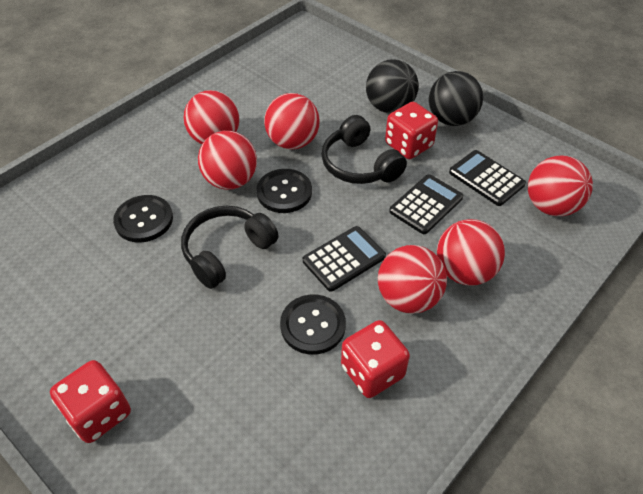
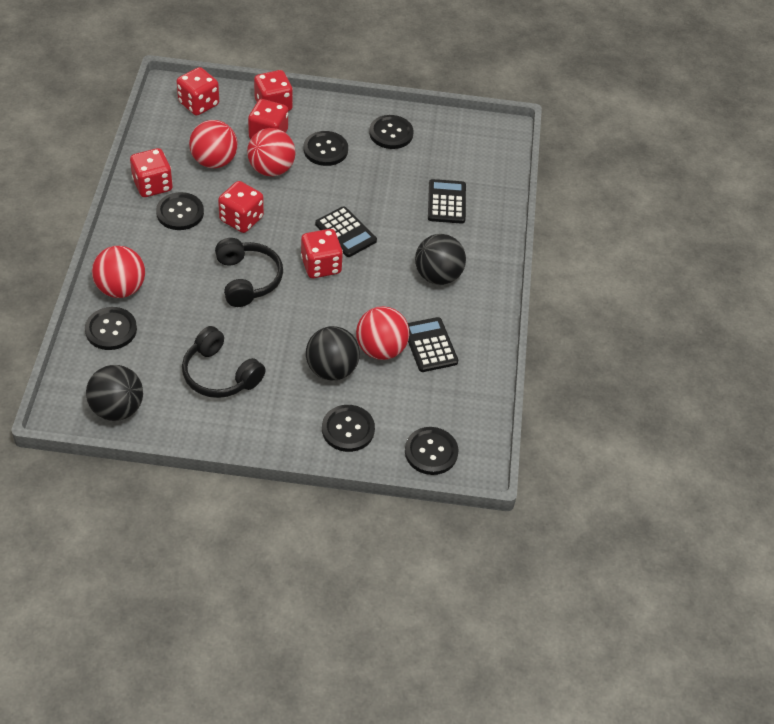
black ball: [366,59,419,113] [429,71,483,126] = 2 -> [86,365,143,421] [306,326,360,380] [415,234,466,285] = 3
black button: [113,195,173,243] [256,169,312,213] [280,295,346,355] = 3 -> [85,307,137,350] [156,192,204,230] [303,131,348,166] [322,405,375,452] [369,115,414,149] [405,427,458,475] = 6
red ball: [183,90,240,144] [198,131,257,190] [264,93,320,149] [378,245,447,314] [437,219,505,286] [528,156,593,216] = 6 -> [92,246,145,298] [189,120,238,168] [247,128,295,177] [356,306,409,360] = 4
red dice: [50,360,131,443] [341,320,410,398] [385,102,438,159] = 3 -> [130,148,173,197] [177,67,219,116] [218,181,264,233] [248,99,288,139] [254,70,293,111] [301,229,343,278] = 6

